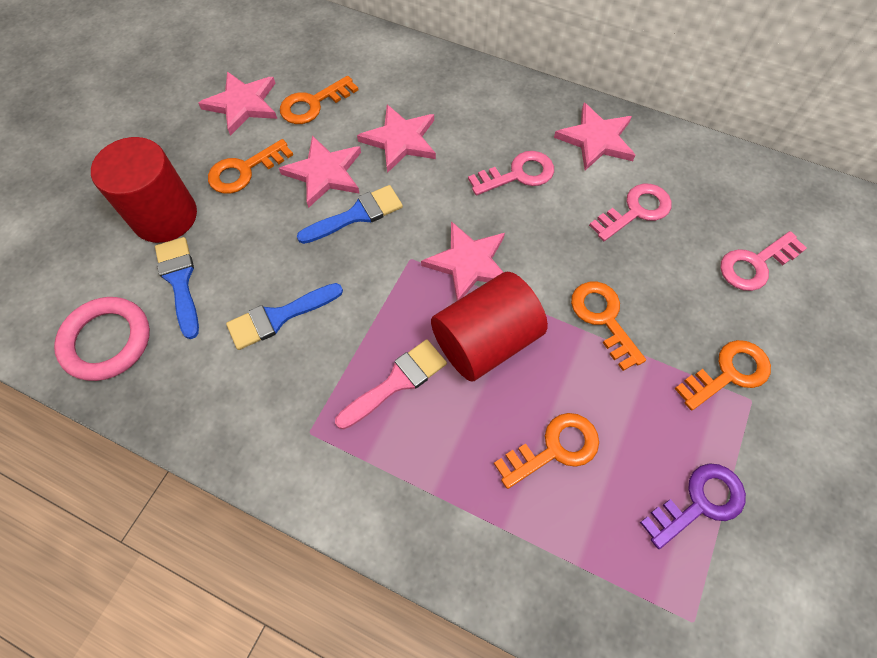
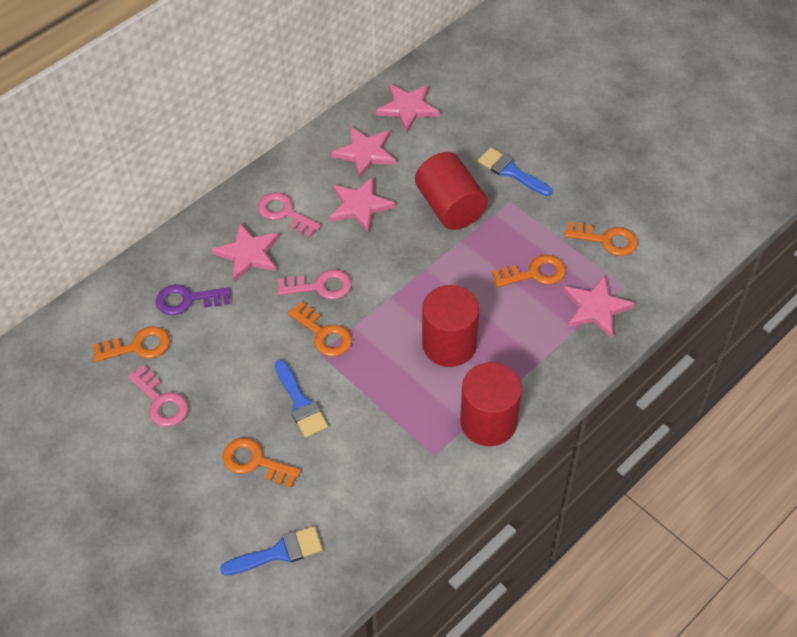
pink brush: [335,339,447,429] = 1 -> none = 0
pink ring: [54,297,150,381] = 1 -> none = 0
red cylinder: [91,137,197,243] [431,272,548,381] = 2 -> [415,152,487,230] [422,285,479,367] [460,362,522,446] = 3

